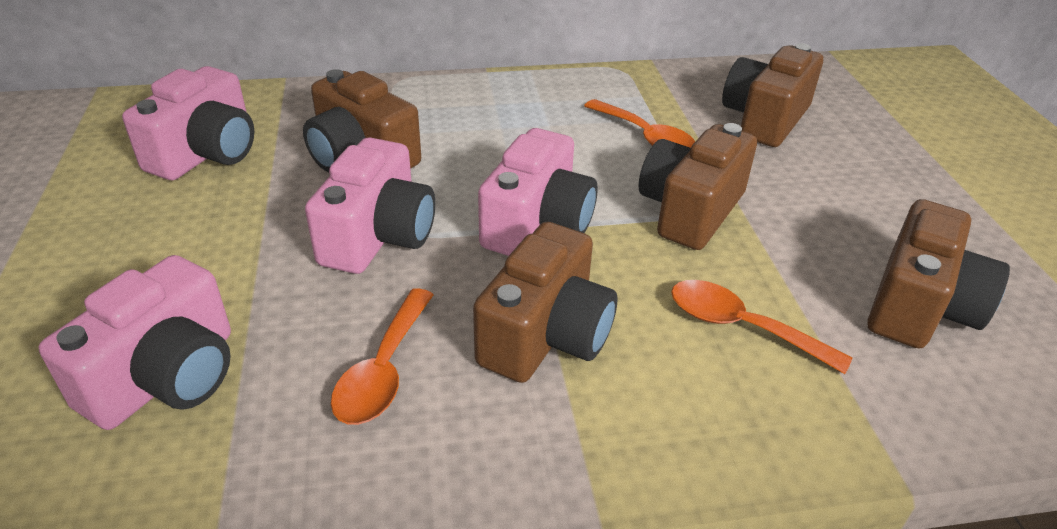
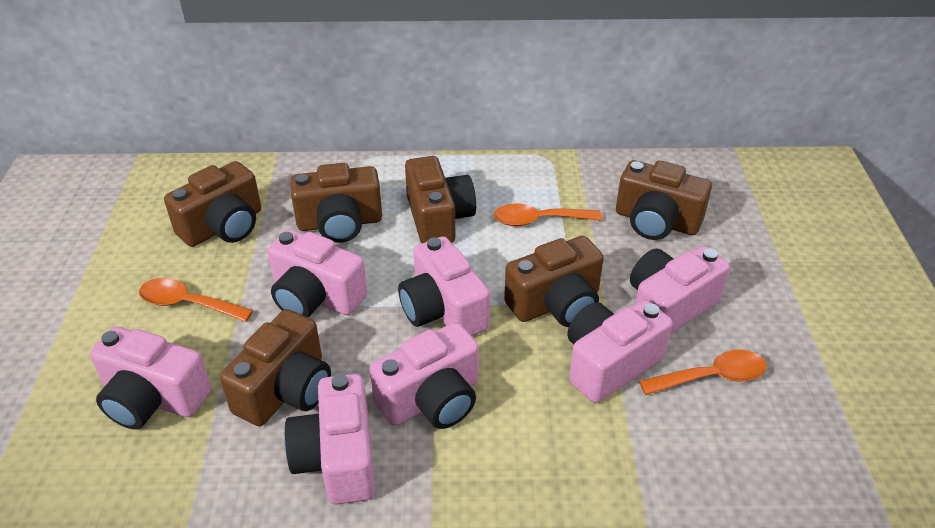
brown camera: [303,69,421,172] [473,222,618,383] [638,123,757,250] [722,43,823,147] [868,199,1010,349] = 5 -> [164,161,261,247] [220,309,331,426] [290,163,382,243] [405,156,476,244] [504,236,604,327] [616,160,712,240] = 6
pink camera: [38,255,231,430] [122,66,254,180] [305,137,435,274] [478,128,598,256] = 4 -> [90,326,211,430] [268,229,367,317] [284,374,375,505] [369,322,479,429] [398,236,490,336] [567,300,673,403] [630,246,730,334] = 7

